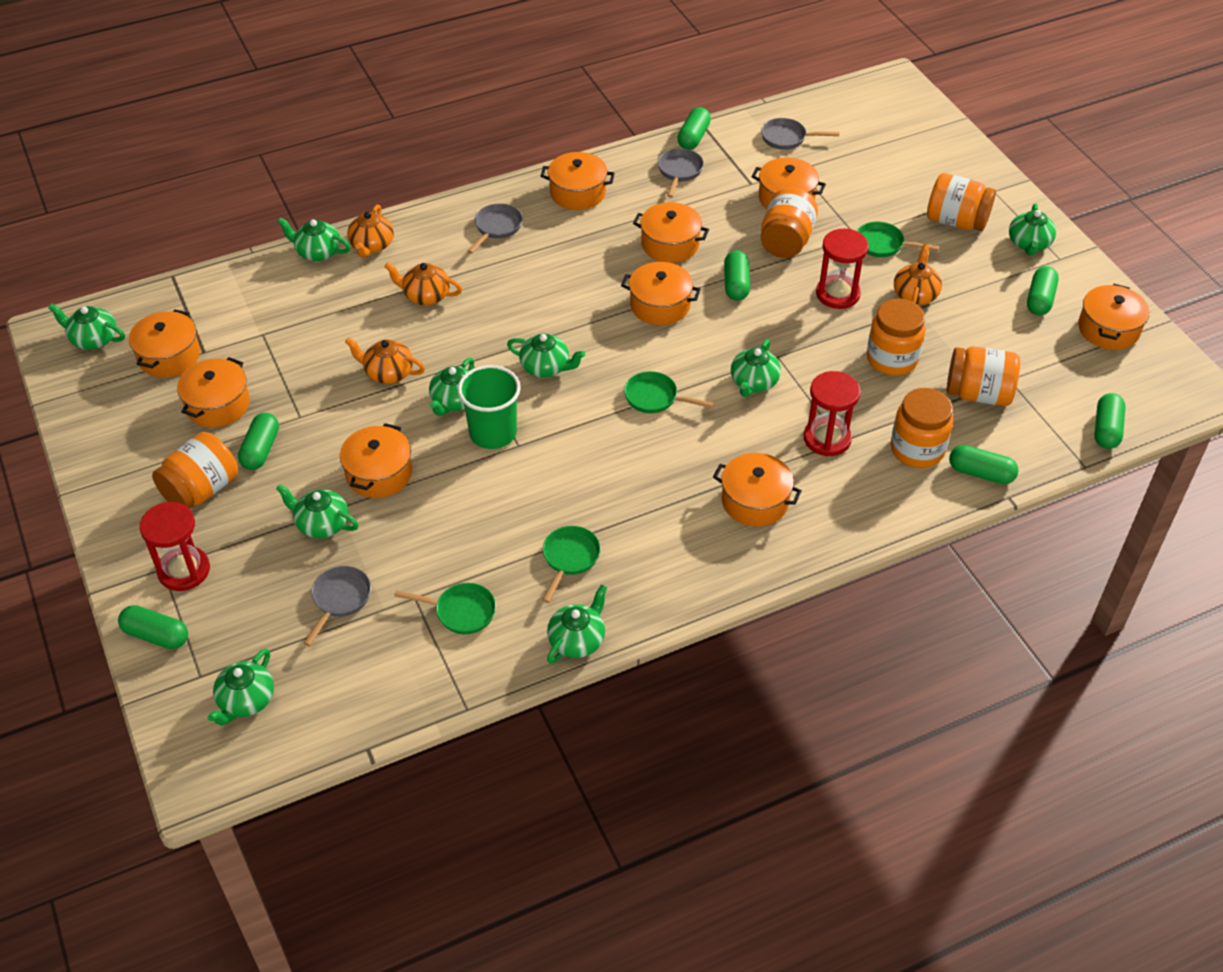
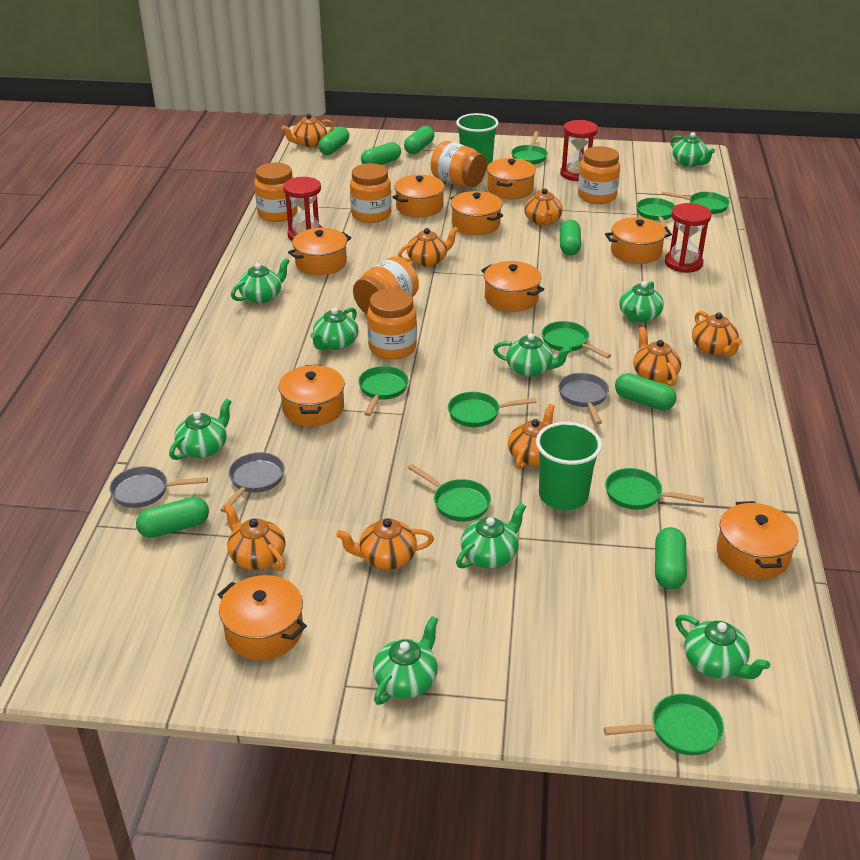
green cup: [458,365,521,449] = 1 -> [456,113,499,169] [536,422,602,510] = 2
green pan: [394,583,496,634] [543,526,601,603] [624,371,714,413] [857,222,939,257] = 4 -> [358,366,408,416] [407,464,491,522] [448,392,537,427] [511,131,548,165] [542,321,611,358] [604,694,724,756] [605,468,704,510] [636,198,675,228] [661,191,730,214] = 9
grey pan: [304,566,371,646] [467,203,522,254] [658,148,704,198] [761,118,839,150] = 4 -> [110,466,208,508] [220,452,284,513] [558,373,609,425] = 3
orange teapot: [345,337,425,384] [347,205,394,257] [384,262,462,305] [894,244,942,305] = 4 -> [223,503,286,571] [282,114,334,147] [336,518,434,570] [398,227,458,267] [508,404,555,469] [524,189,563,226] [633,327,681,386] [692,311,742,356] = 8

